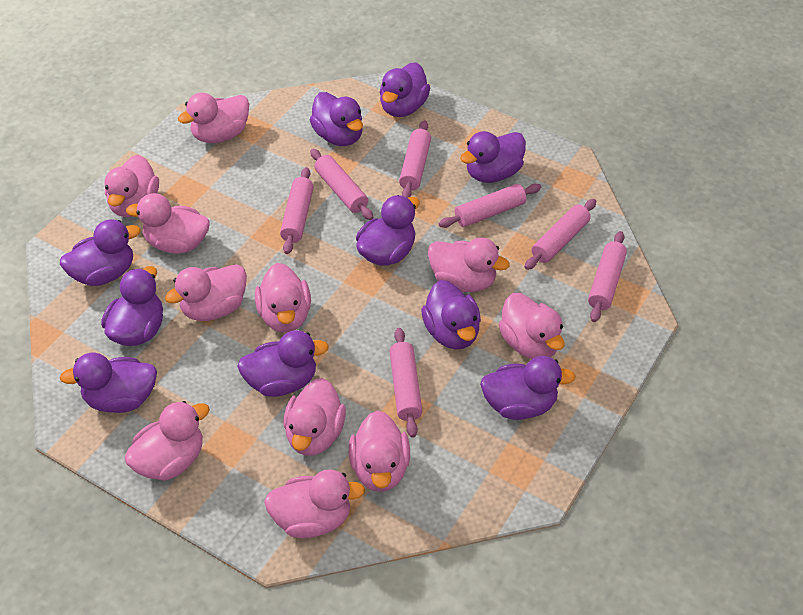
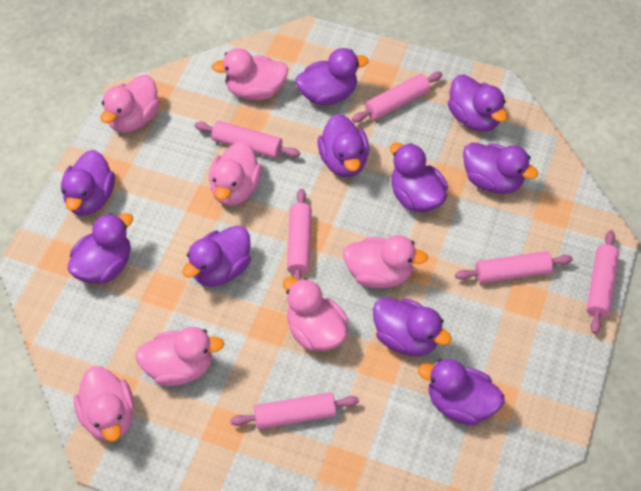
pink duck: [104,155,159,217] [125,401,210,481] [126,193,210,254] [165,264,247,321] [178,93,249,143] [255,263,311,332] [264,469,365,538] [283,378,346,456] [349,410,410,492] [428,238,510,292] [499,293,565,359] = 11 -> [74,366,134,442] [100,75,160,133] [135,327,224,386] [209,141,262,206] [212,48,288,100] [283,277,348,351] [343,235,428,288] = 7
pink rolling pin: [280,167,314,254] [310,149,373,220] [390,328,422,438] [399,120,431,198] [439,184,541,228] [525,199,596,270] [588,231,627,322] = 7 -> [194,120,300,158] [230,392,359,429] [287,189,312,280] [352,72,443,122] [455,251,573,284] [586,230,619,334] = 6

